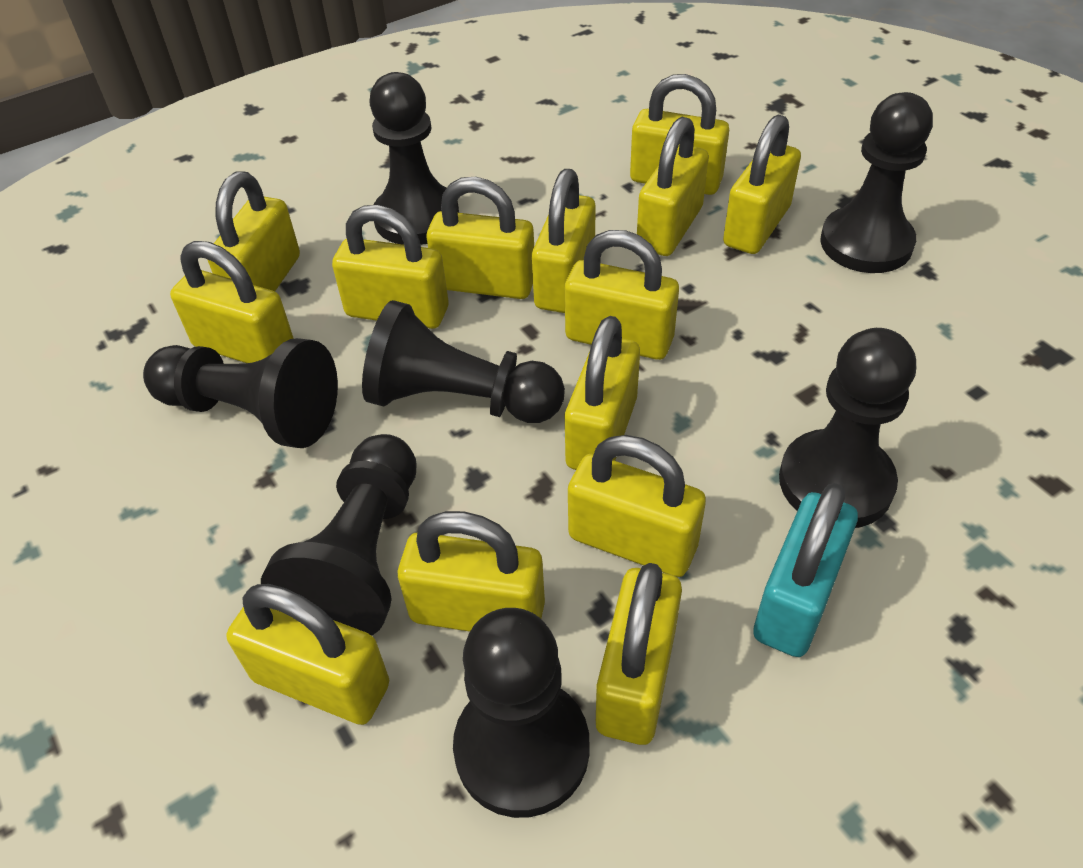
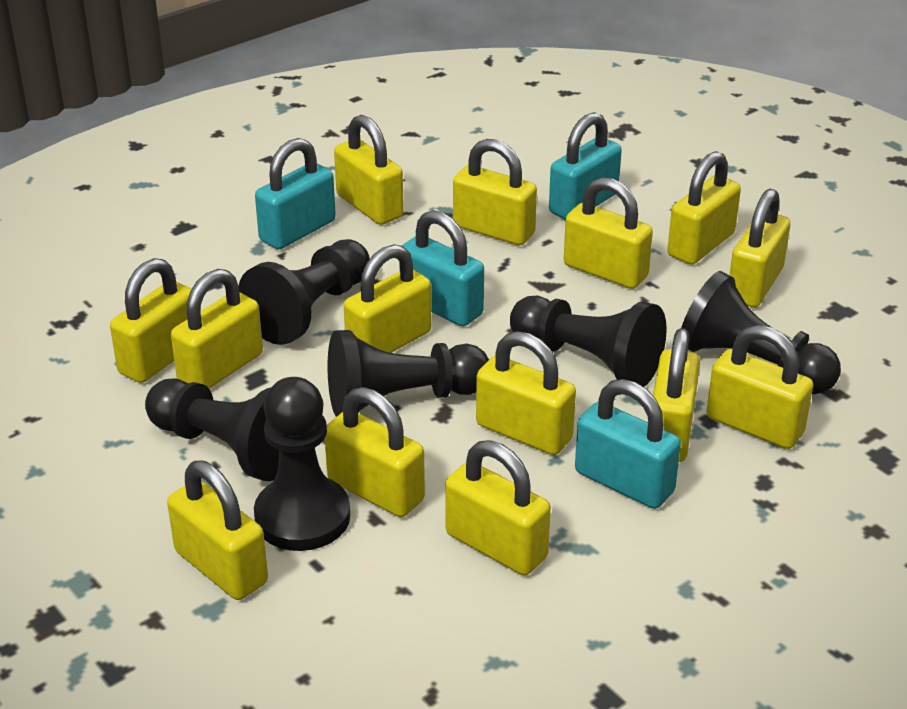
black pawn: [143,338,338,448] [261,434,416,636] [362,300,565,423] [369,72,459,245] [453,608,590,818] [779,328,916,528] [820,92,933,273] = 7 -> [145,378,279,481] [239,239,370,345] [254,377,350,551] [328,330,489,417] [510,295,667,387] [681,271,841,394] = 6
turquoise padlock: [753,483,858,657] = 1 -> [255,138,336,249] [399,210,484,326] [549,112,622,220] [575,379,681,509] = 4

